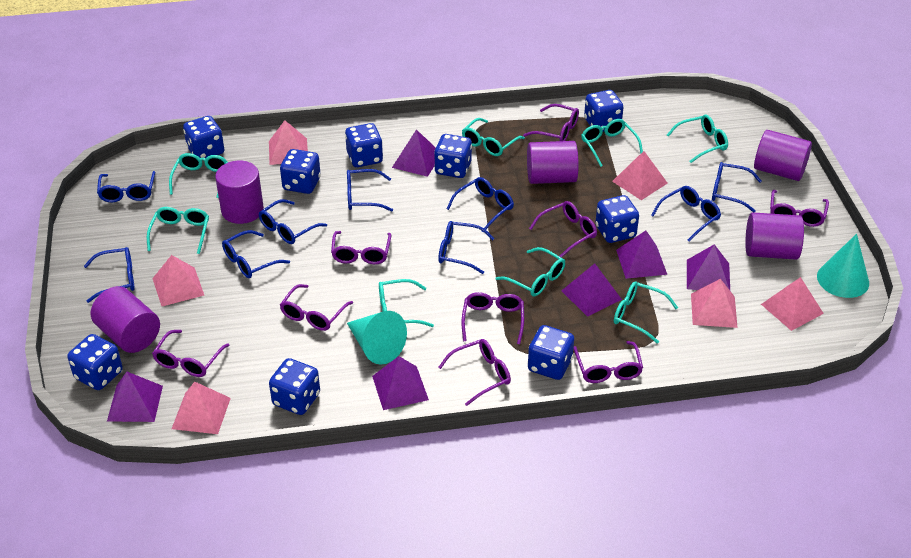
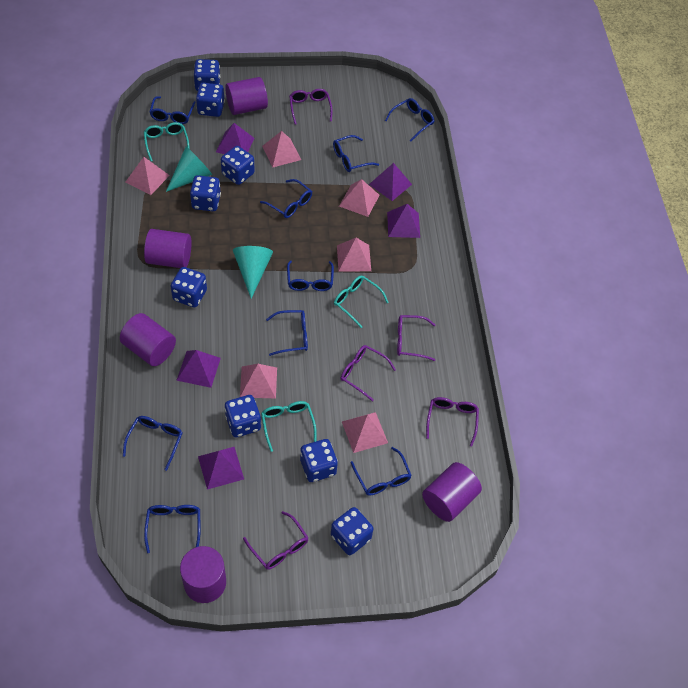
blue dice: [67,334,123,390] [183,116,224,158] [269,358,320,415] [280,149,321,194] [345,123,383,167] [434,134,472,178] [528,325,574,380] [584,90,624,132] [595,195,639,243] = 9 -> [171,267,207,308] [190,175,221,211] [194,59,220,91] [196,83,225,117] [221,146,255,185] [224,395,261,437] [300,439,338,482] [331,507,373,555] = 8
purple glasses: [152,330,230,377] [280,284,353,331] [331,231,391,264] [439,339,511,406] [462,292,524,344] [523,104,579,141] [529,201,597,258] [574,341,643,383] [770,190,829,227] = 9 -> [243,511,309,570] [289,89,333,125] [340,345,396,402] [397,315,435,361] [426,397,479,447] = 5
purple pyramid: [107,372,163,422] [372,356,429,410] [392,129,436,177] [561,263,622,317] [616,231,668,279] [687,244,730,290] = 6 -> [176,350,221,388] [198,447,244,490] [216,123,254,154] [369,163,412,201] [387,204,420,238] = 5
turquoise glasses: [147,207,209,254] [169,153,228,198] [379,279,434,327] [462,118,525,156] [496,247,565,296] [581,119,643,167] [614,281,678,344] [667,114,728,163] = 8 -> [144,122,190,161] [261,401,317,452] [334,275,389,328] = 3

